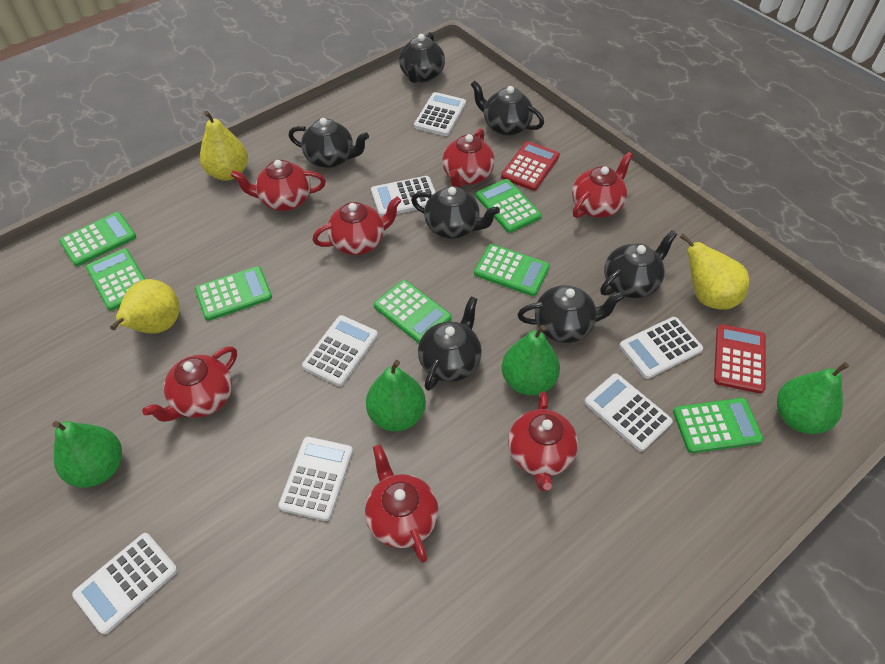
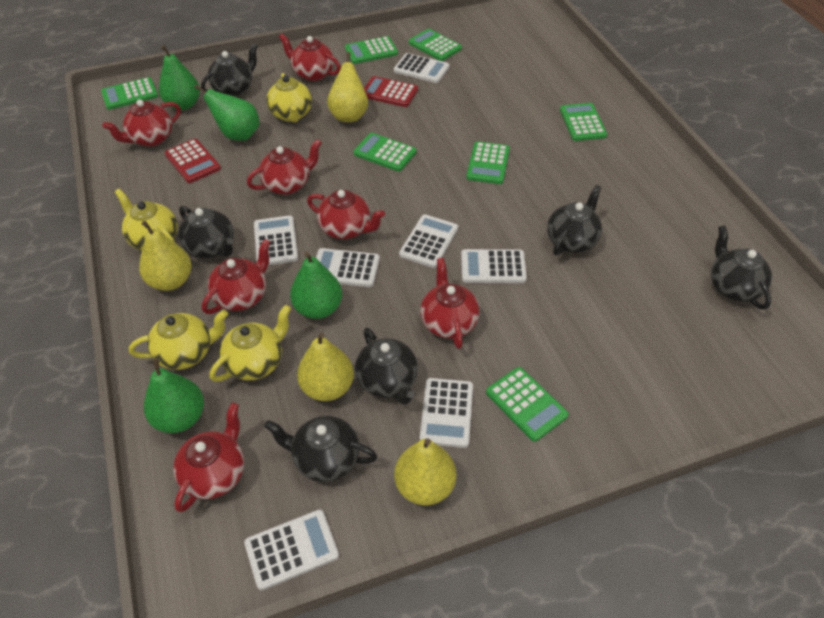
black teapot: [288,118,369,168] [399,32,445,83] [411,186,500,239] [418,296,482,391] [470,80,544,136] [517,285,624,343] [600,230,677,298] = 7 -> [178,206,234,258] [201,43,258,96] [264,416,377,482] [355,327,418,405] [547,185,602,256] [711,225,772,310] = 6
yellow pear: [110,279,180,334] [200,111,248,181] [680,234,749,310] = 3 -> [139,221,192,291] [297,332,354,401] [327,52,368,122] [394,439,456,505] = 4
yellow teapot: none = 0 -> [115,188,178,251] [129,310,228,370] [210,305,291,382] [266,73,312,122] = 4

